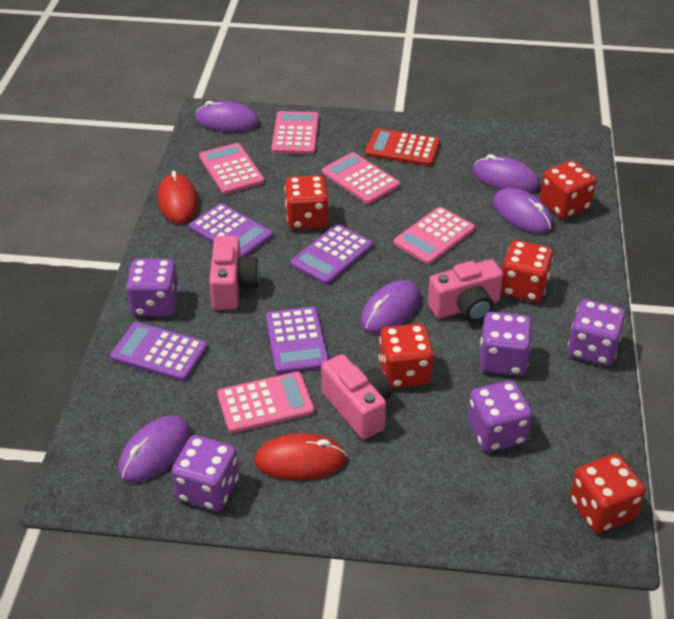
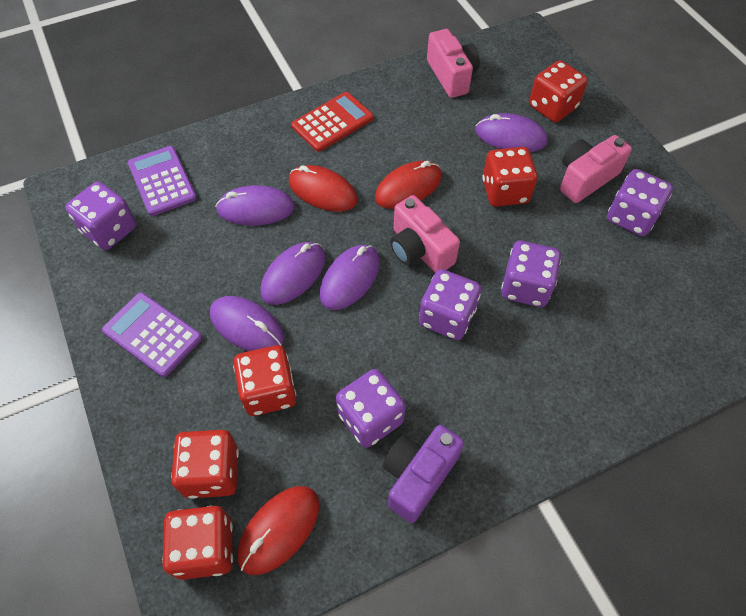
pink calculator: [199,143,264,195] [217,372,315,433] [271,111,319,155] [322,152,400,204] [393,207,475,265] = 5 -> none = 0
purple calculator: [110,322,207,381] [189,203,273,257] [266,307,329,374] [291,224,373,285] = 4 -> [102,292,202,377] [128,146,197,216] = 2
purple camera: none = 0 -> [383,425,464,523] = 1
red mouse: [158,171,198,224] [254,433,347,480] = 2 -> [237,486,319,575] [289,165,358,212] [375,161,441,209] = 3

